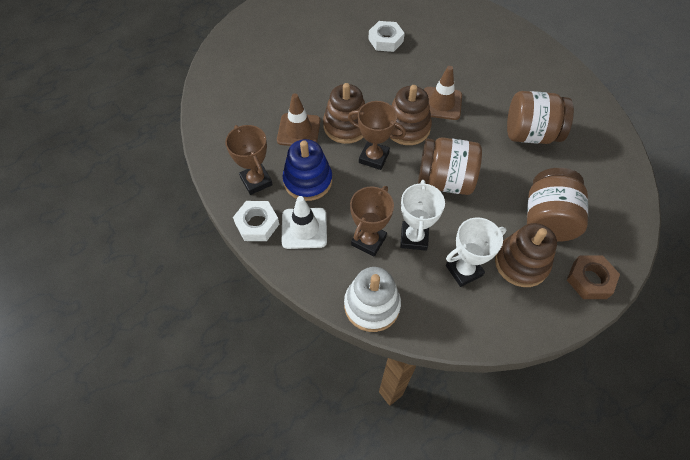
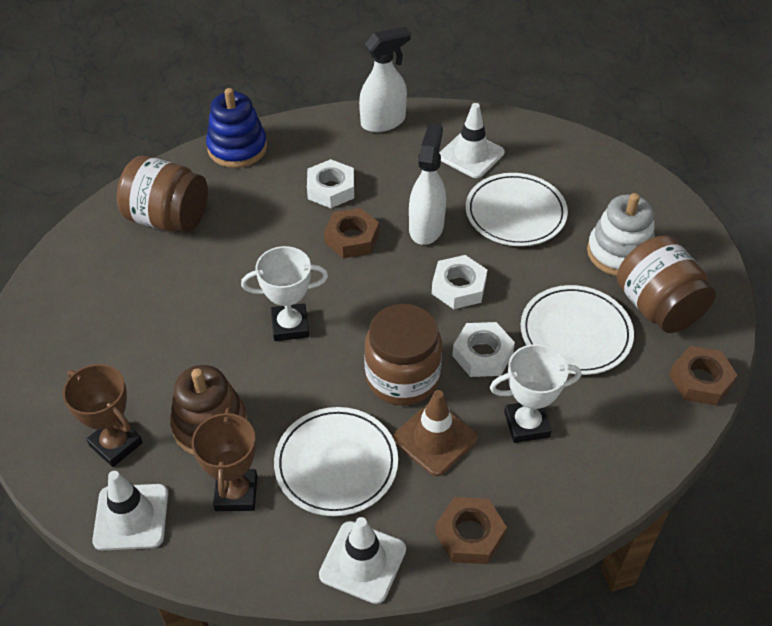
brown nut: [567,256,620,299] = 1 -> [324,208,379,258] [435,497,507,564] [669,346,738,405] = 3
brown stacking toy: [323,83,365,144] [390,85,432,145] [495,223,557,287] = 3 -> [170,365,247,455] = 1
brown traffic cone: [277,94,321,146] [424,66,462,120] = 2 -> [393,390,478,476] = 1
brown trophy: [225,125,273,195] [348,101,406,170] [350,186,394,256] = 3 -> [63,364,143,467] [192,407,257,511] = 2
white nut: [233,201,279,241] [368,21,405,52] = 2 -> [307,159,354,208] [432,255,487,309] [452,322,515,377] = 3
white plate: none = 0 -> [274,407,398,516] [466,173,568,246] [521,285,634,375] = 3
white spray bottle: none = 0 -> [359,27,411,132] [409,123,446,245] = 2
white traffic cone: [282,196,327,249] = 1 -> [92,471,168,550] [319,517,406,604] [439,103,505,178] = 3

